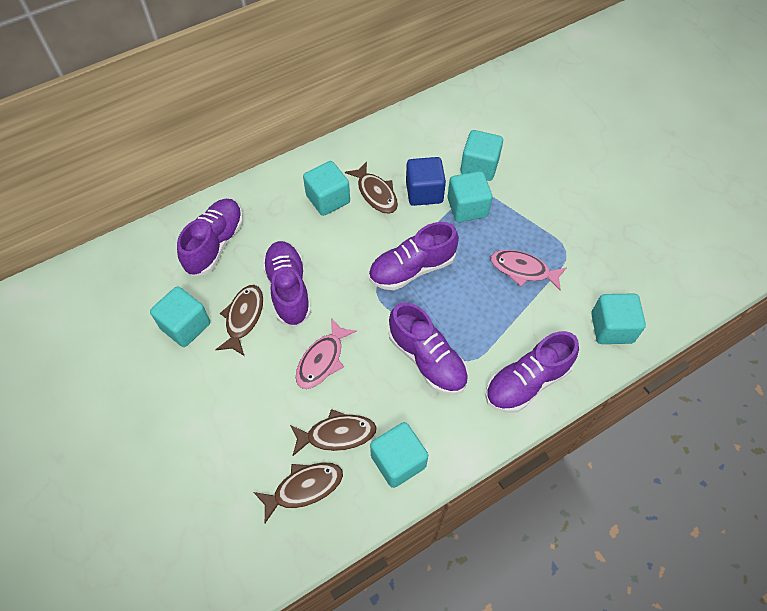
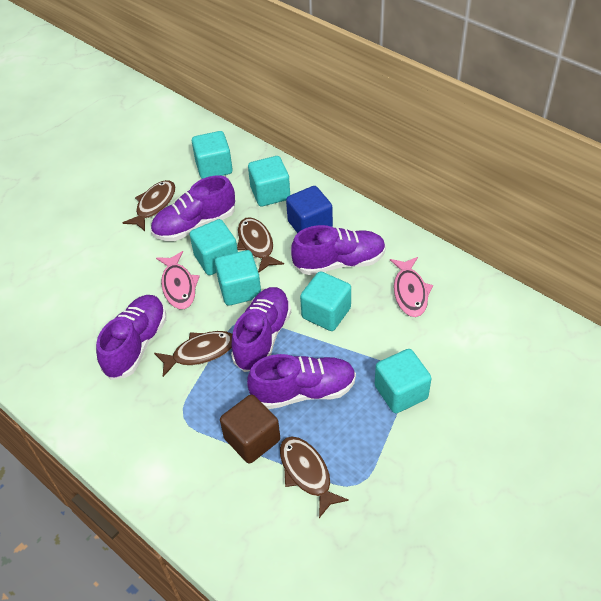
brown cube: none = 0 -> [220,395,280,464] = 1

